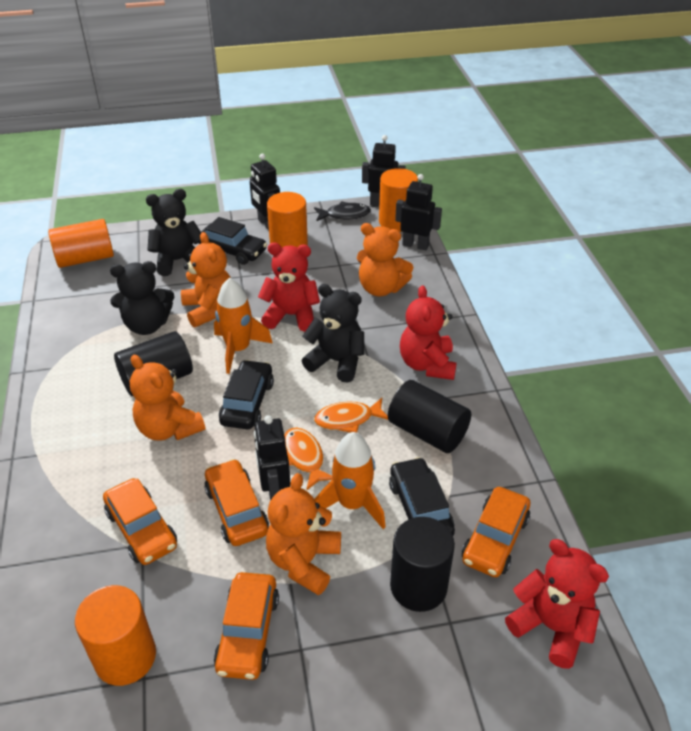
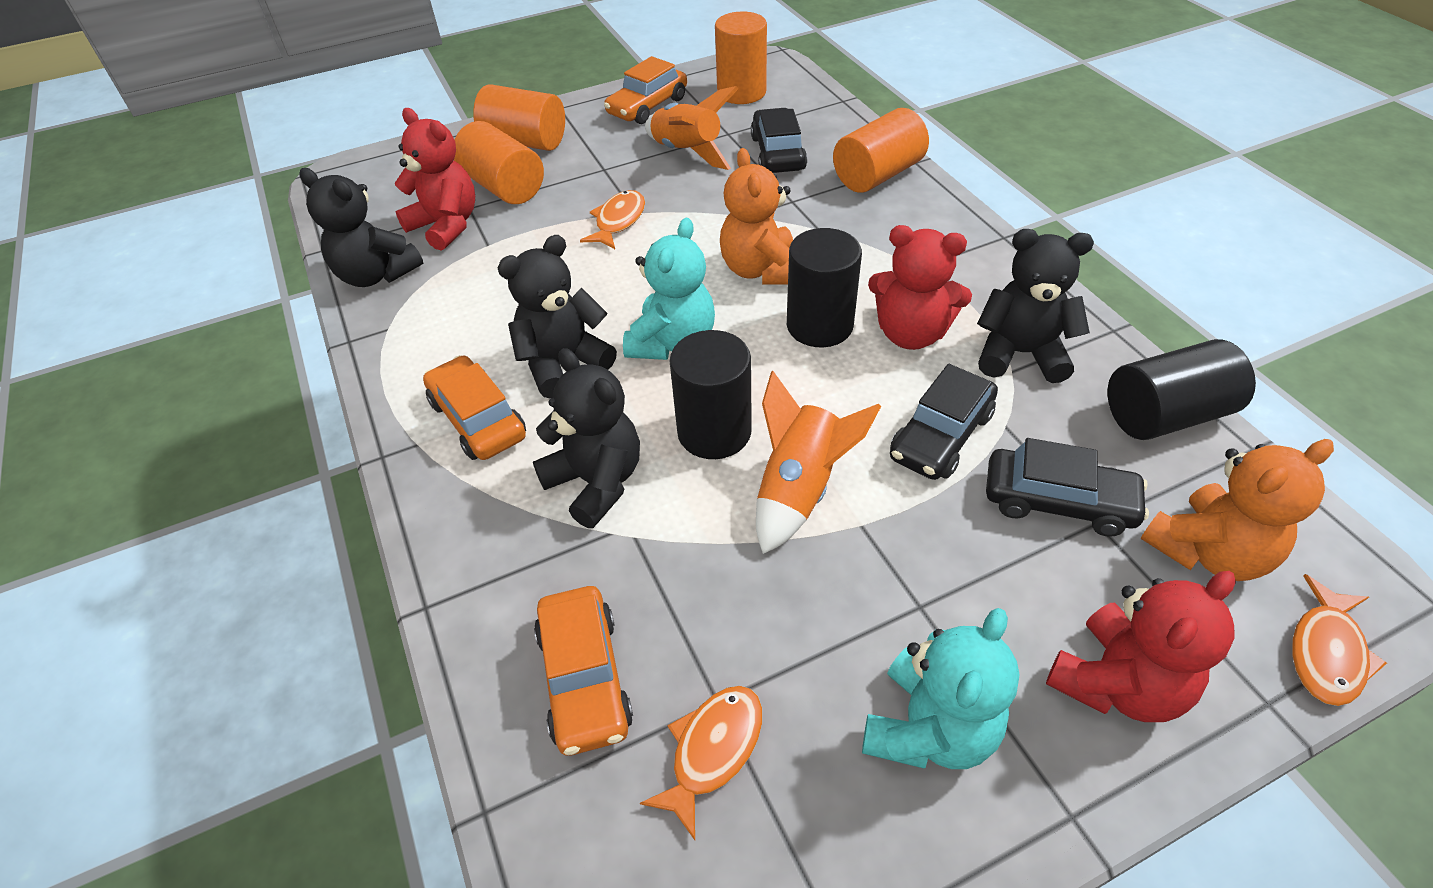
black fish: [314,201,371,221] = 1 -> none = 0
black robot: [250,154,280,230] [254,415,290,501] [362,135,406,206] [395,174,442,250] = 4 -> none = 0
black teddy bear: [110,261,174,335] [146,189,201,276] [302,284,364,382] = 3 -> [299,168,423,287] [498,235,617,398] [533,348,640,528] [977,229,1094,383] = 4
orange car: [103,478,177,565] [204,459,269,546] [214,572,279,680] [462,487,530,577] = 4 -> [423,355,526,460] [534,586,633,755] [604,56,687,124] = 3
orange fish: [284,428,333,491] [314,398,388,433] = 2 -> [580,190,645,249] [640,686,762,840] [1292,574,1387,706] = 3
orange teddy bear: [130,355,205,441] [181,232,232,327] [266,473,341,595] [357,223,413,296] = 4 -> [720,148,793,285] [1141,439,1334,581] = 2
turquoise teddy bear: none = 0 -> [623,218,715,360] [862,608,1020,769] = 2

